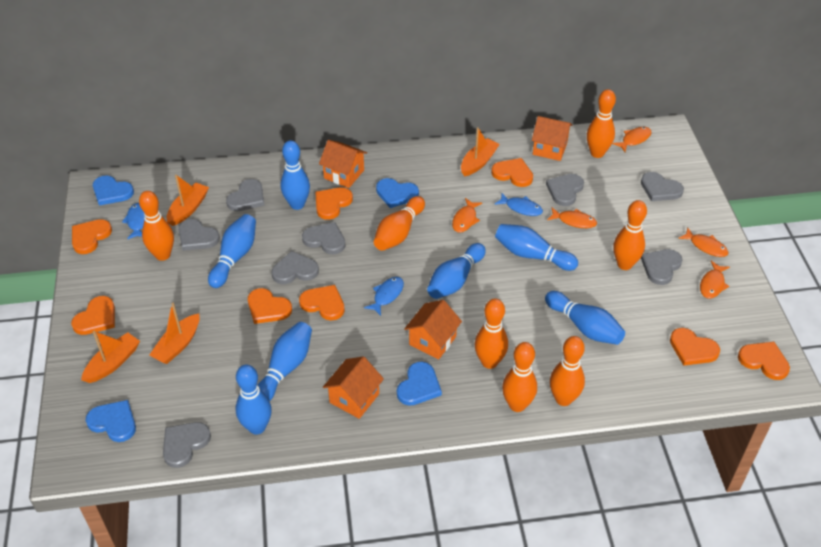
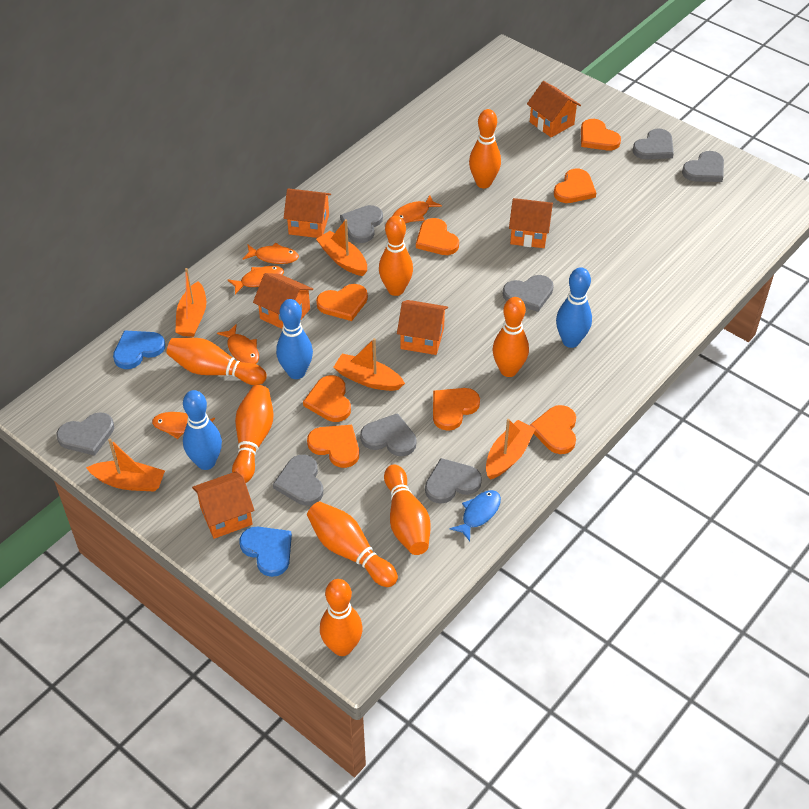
blue bowling pin: [208,214,256,288] [236,364,272,435] [258,322,312,401] [281,140,310,210] [427,243,486,299] [495,224,578,271] [545,291,625,345] = 7 -> [183,390,222,470] [276,299,313,379] [556,267,592,348] = 3
blue fish: [122,203,145,239] [364,277,404,316] [494,193,543,216] = 3 -> [450,490,501,541] = 1
blue heart: [85,400,136,442] [93,175,134,205] [376,178,419,208] [397,362,442,406] = 4 -> [113,330,165,369] [240,527,292,577] = 2
orange boat: [81,331,140,383] [149,303,200,364] [167,175,209,226] [461,127,500,177] = 4 -> [86,439,165,492] [175,268,206,337] [316,219,367,276] [334,338,405,391] [486,419,536,479] = 5
orange bowling pin: [139,191,174,261] [374,196,425,251] [475,298,508,369] [502,342,537,412] [550,336,585,406] [587,89,616,158] [613,200,647,270] = 7 -> [166,338,267,385] [232,385,273,483] [307,501,398,587] [320,579,363,656] [379,216,413,296] [384,465,431,555] [469,109,501,188] [493,297,529,377] = 8
orange house: [319,140,367,188] [323,356,384,419] [404,300,462,359] [532,116,573,161] = 4 -> [192,471,254,539] [253,273,313,329] [284,189,331,238] [397,300,448,355] [509,198,553,248] [527,81,581,138] = 6

